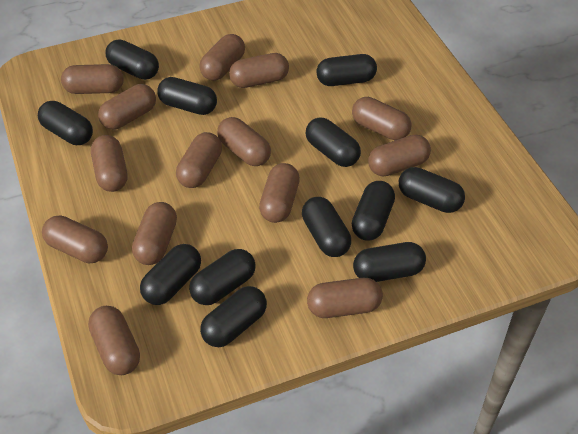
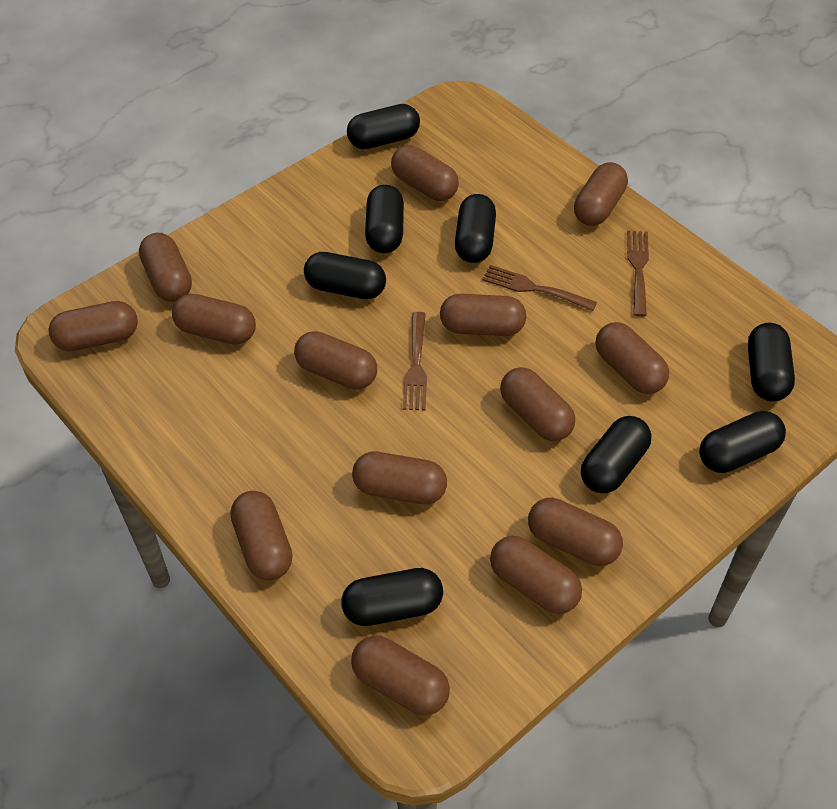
black capsule: [38,101,93,145] [105,39,159,80] [140,244,201,305] [157,77,217,115] [189,249,256,305] [200,286,267,347] [302,197,351,257] [306,117,361,167] [316,54,377,86] [352,181,395,241] [353,242,426,282] [399,167,465,213] = 12 -> [304,252,386,299] [341,568,443,626] [347,104,420,149] [365,185,404,253] [455,194,496,263] [581,416,651,493] [699,411,786,473] [748,323,795,402] = 8
brown fork: none = 0 -> [403,312,427,410] [482,265,597,311] [627,230,649,317] = 3

